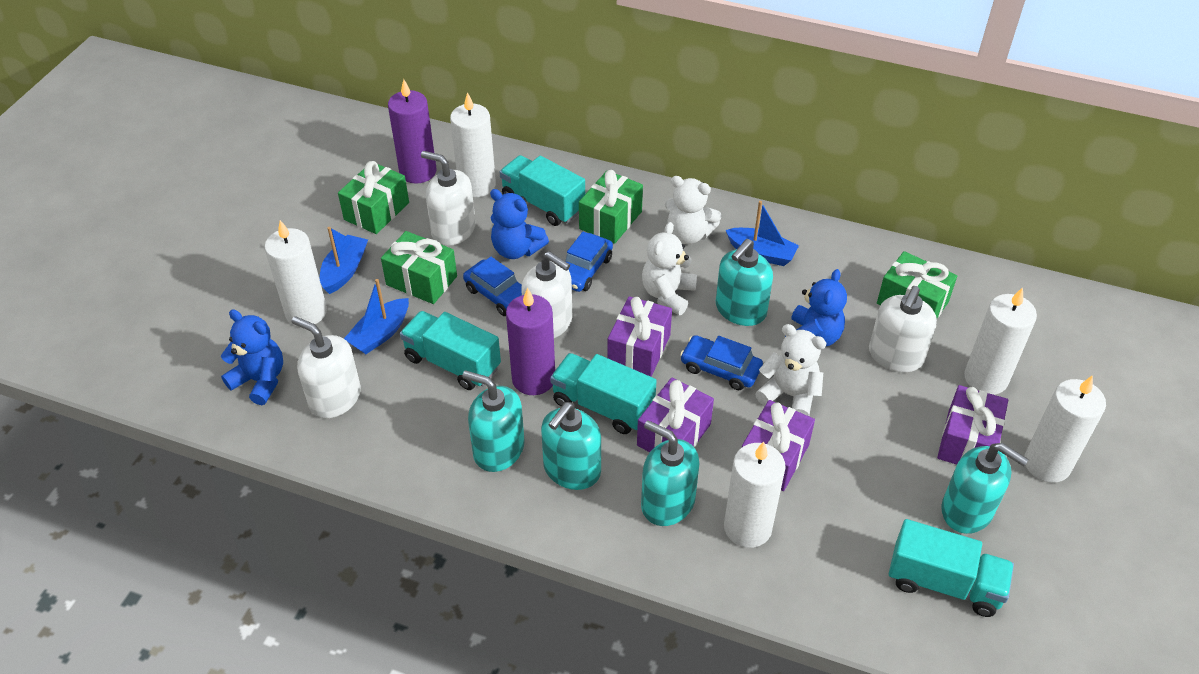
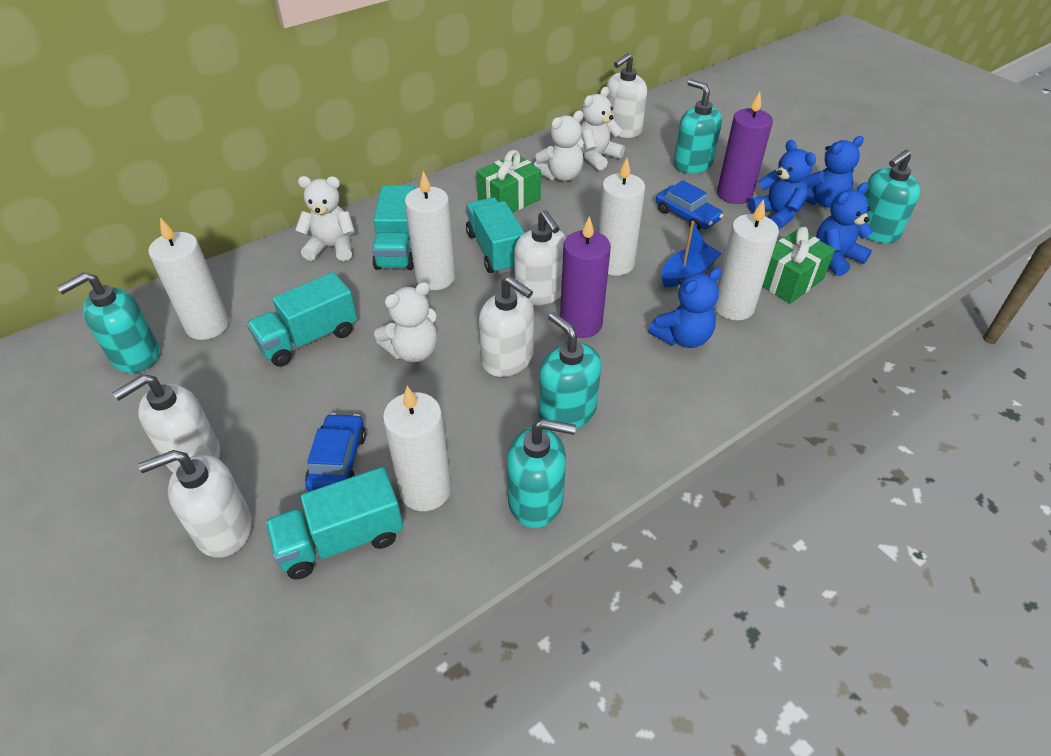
blue boat: [320,227,368,294] [344,279,409,354] [726,201,799,266] = 3 -> [661,221,722,287] = 1
blue car: [463,257,522,316] [565,232,613,292] [680,335,763,390] = 3 -> [305,413,366,492] [656,180,724,231] = 2
blue teddy bear: [220,309,283,405] [490,189,549,259] [785,269,847,346] = 3 -> [648,268,722,348] [748,140,816,229] [805,136,864,208] [816,182,873,276] = 4
green gift: [338,161,409,234] [381,231,457,304] [579,170,643,244] [877,251,957,318] = 4 -> [476,150,541,213] [762,227,835,304] = 2
purple gift: [607,296,672,377] [637,377,714,452] [742,400,815,491] [937,385,1008,465] = 4 -> none = 0
white soap dispenser: [291,316,361,418] [421,151,476,246] [521,251,572,338] [869,286,937,372] = 4 -> [113,374,220,472] [138,450,252,558] [479,276,534,377] [514,210,566,305] [607,53,647,138] = 5
white teddy bear: [642,222,697,315] [665,176,722,244] [755,324,826,416] = 3 -> [295,176,355,261] [374,282,437,362] [534,111,584,181] [581,87,625,171] = 4

